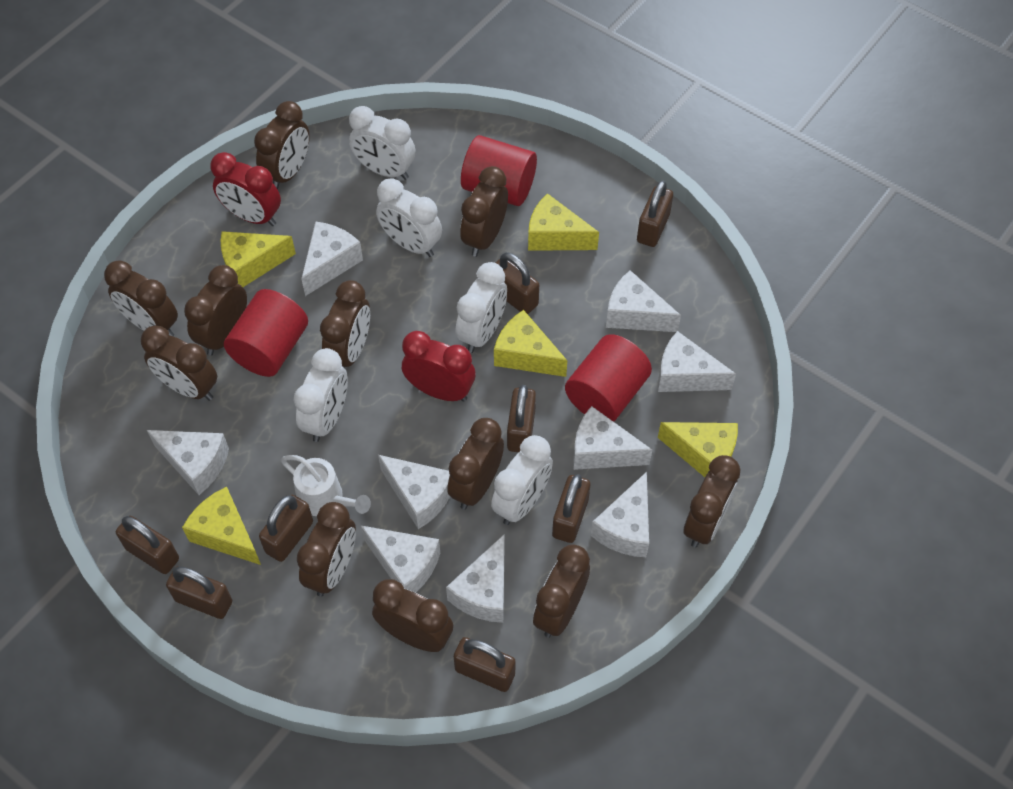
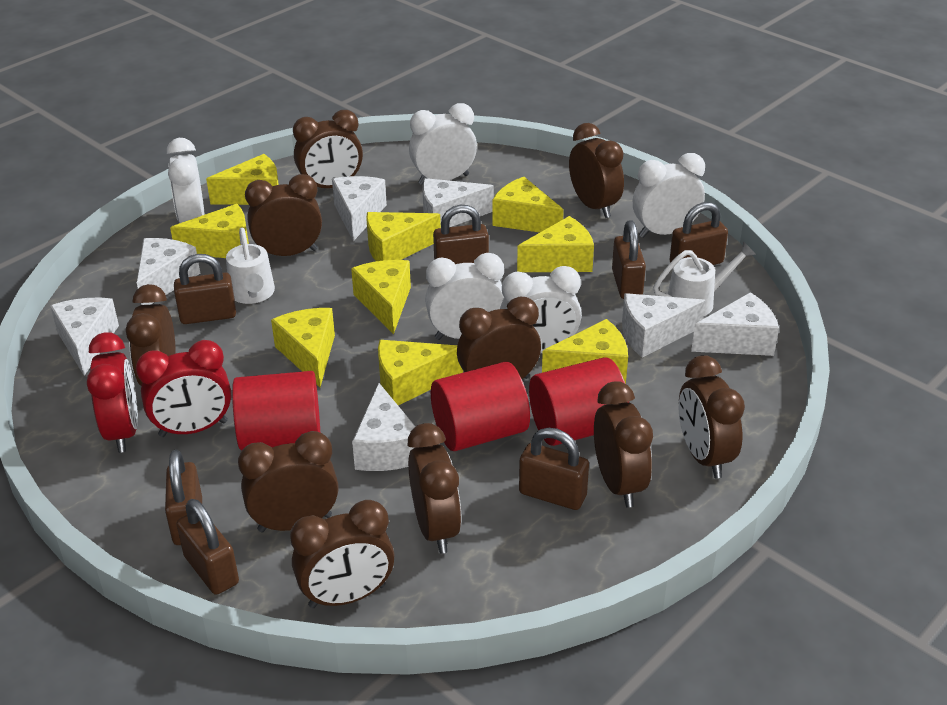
brown clock: [104,260,178,336] [141,325,217,401] [184,265,247,356] [254,101,310,190] [297,502,356,597] [320,280,370,368] [372,579,453,652] [447,418,504,510] [460,166,508,257] [533,544,590,638] [684,455,741,548] = 11 -> [126,284,176,386] [238,431,339,532] [245,174,322,256] [290,500,395,608] [293,110,363,188] [408,423,462,554] [457,297,541,379] [569,123,624,218] [594,381,653,508] [679,355,745,478] = 10
brown padlock: [116,516,179,574] [166,566,232,619] [259,495,313,562] [454,637,516,692] [496,253,539,314] [507,385,536,452] [552,474,590,543] [637,180,673,247] = 8 -> [165,450,202,545] [174,254,236,324] [176,499,239,595] [433,205,489,264] [519,428,589,510] [612,220,646,299] [670,202,728,265] = 7
white cheese: [147,430,229,495] [301,221,363,296] [360,525,440,593] [378,455,450,529] [446,535,505,623] [573,406,652,470] [591,472,649,557] [606,270,681,332] [658,331,736,392] = 9 -> [50,298,119,376] [137,238,200,305] [332,176,387,241] [352,383,416,471] [423,178,494,227] [622,293,706,357] [691,292,779,356] = 7
white watering can: [281,455,371,516] = 1 -> [226,228,275,304] [653,241,756,316] = 2
yellow cheese: [182,487,261,565] [221,231,296,287] [494,310,567,377] [528,193,599,251] [658,422,738,477] = 5 -> [170,204,249,258] [206,154,279,205] [271,308,335,387] [351,260,411,334] [366,212,441,261] [378,340,463,405] [492,177,564,233] [517,216,594,272] [542,319,628,384] = 9

